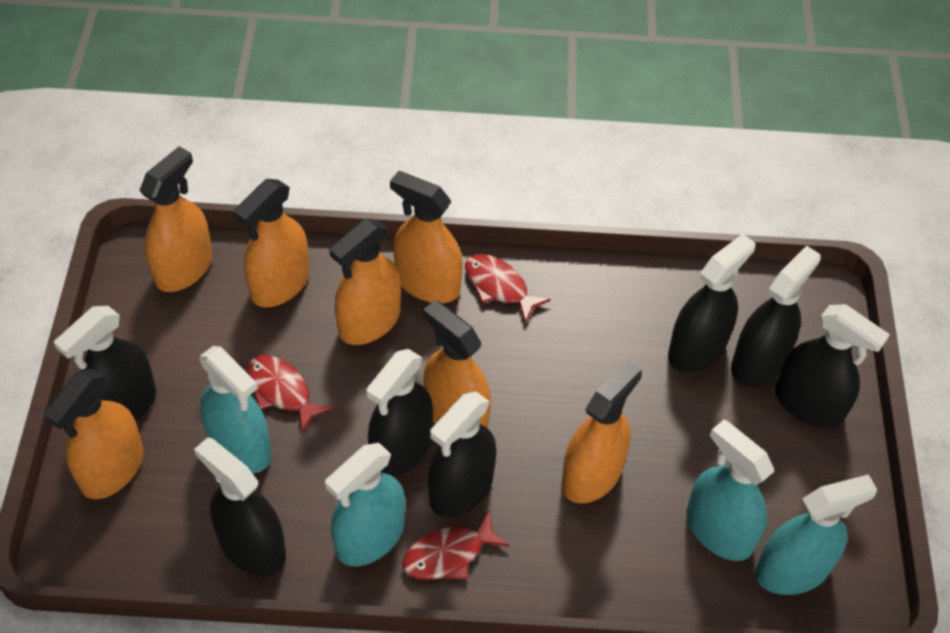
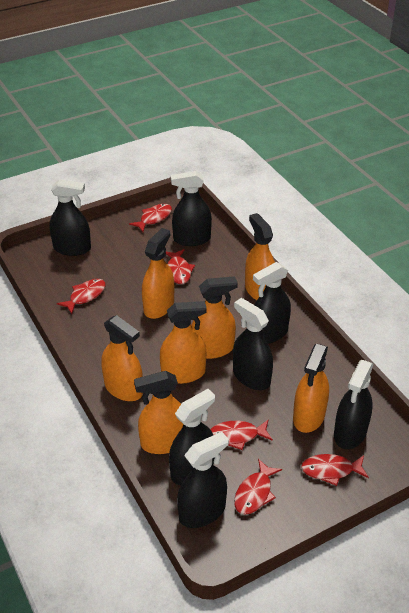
red fish: [247,355,333,434] [402,511,509,580] [465,254,551,324] = 3 -> [57,279,106,314] [129,204,172,232] [166,249,195,284] [210,419,273,450] [234,459,282,515] [301,454,369,486] = 6
turquoise spray bottle: [200,346,272,473] [325,443,405,566] [686,420,774,561] [755,474,877,595] = 4 -> none = 0

